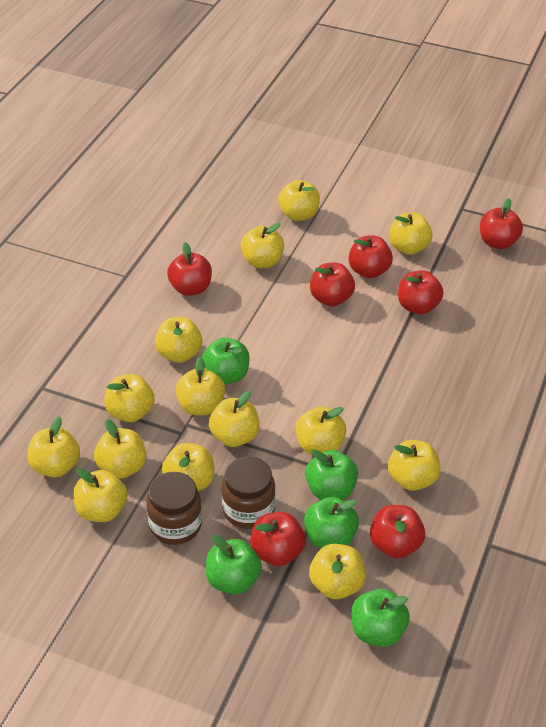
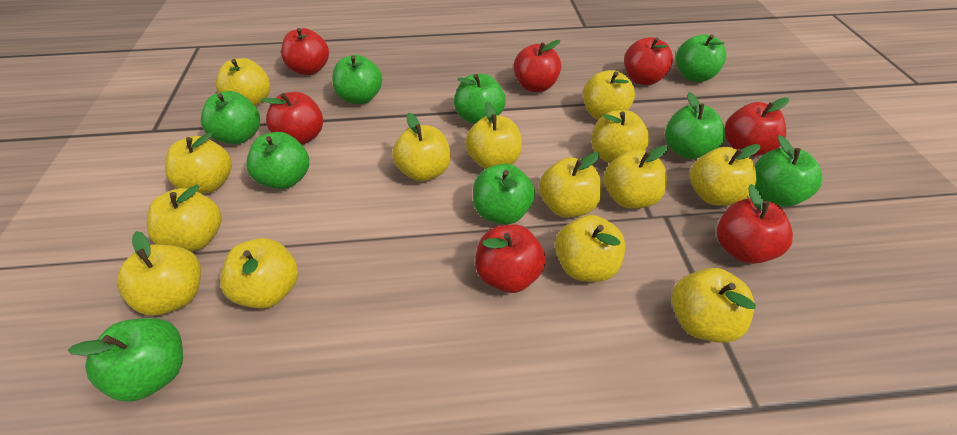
brown jar: [146,472,202,545] [221,456,275,529] = 2 -> none = 0
green apple: [202,337,250,384] [206,535,262,594] [304,497,359,548] [305,449,358,500] [351,589,410,647] = 5 -> [68,318,183,402] [201,91,260,144] [246,132,309,189] [332,55,382,104] [454,74,506,124] [473,164,535,225] [665,92,725,159] [676,34,726,82] [755,135,823,207] = 9

